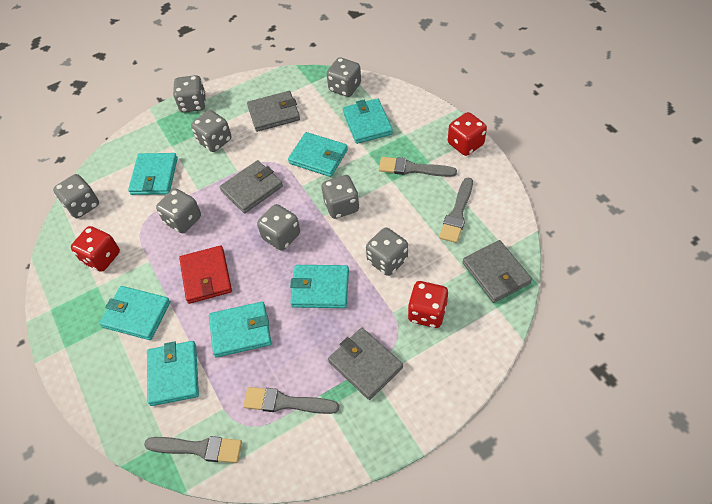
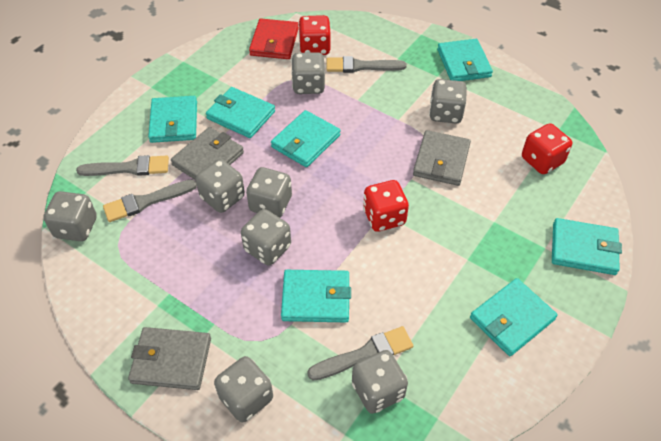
grey wallet: [220,160,283,213] [247,91,300,132] [328,328,403,400] [463,240,532,303] = 4 -> [128,327,211,390] [171,127,244,180] [413,130,471,186] = 3

